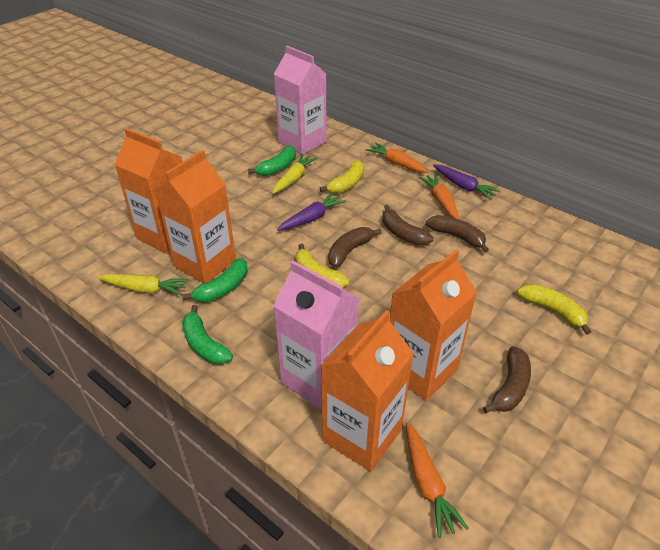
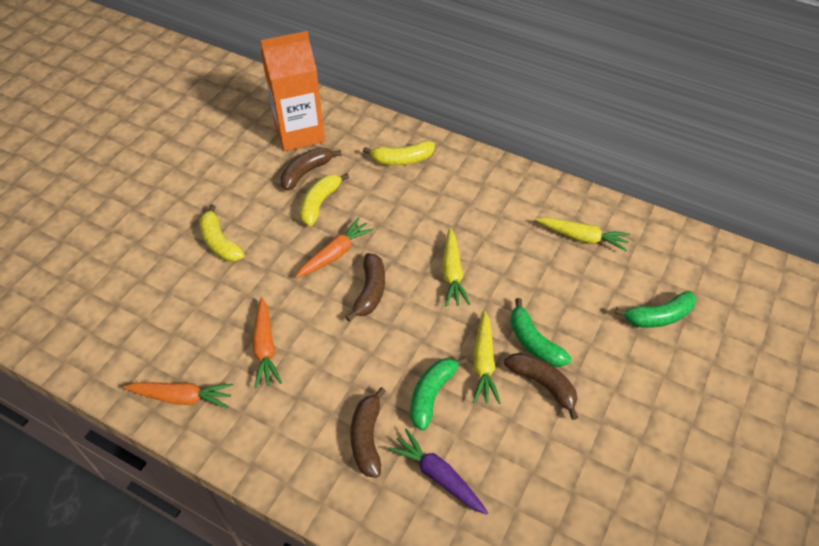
orange carton: [115,128,182,254] [155,150,236,283] [321,310,414,472] [390,250,477,401] = 4 -> [261,31,325,151] = 1
pink carton: [273,260,359,410] [274,46,327,155] = 2 -> none = 0
purple carrot: [277,193,346,231] [433,165,500,200] = 2 -> [388,429,488,515] = 1
yellow carrot: [98,274,189,296] [272,154,318,194] = 2 -> [442,228,470,307] [473,311,501,404] [536,217,630,251] = 3

